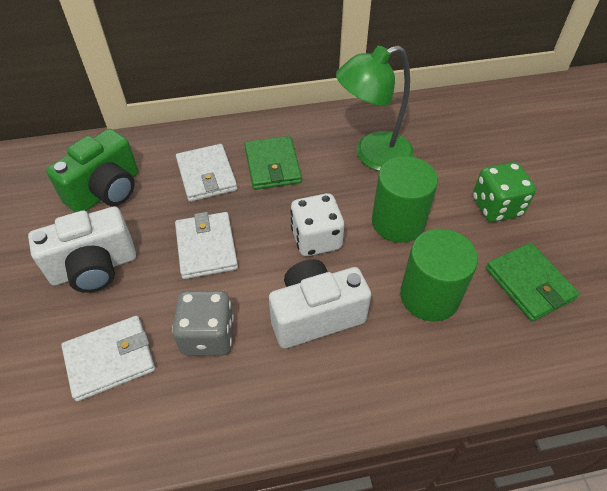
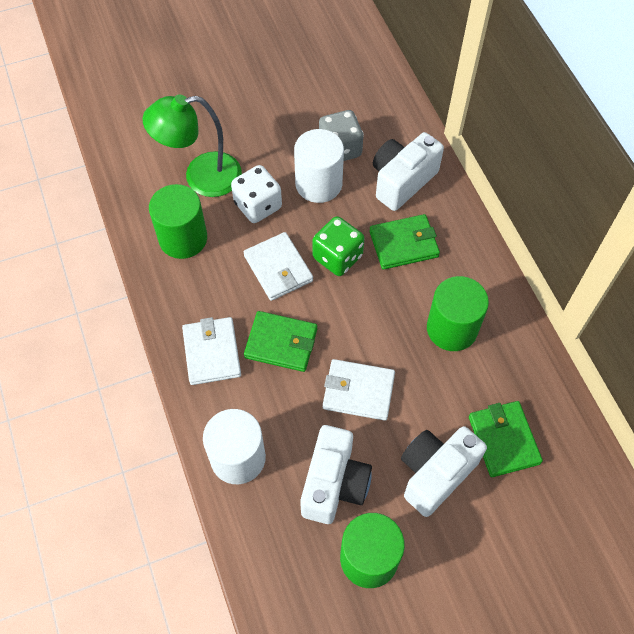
green camera: [46,129,138,212] = 1 -> none = 0
green cylinder: [372,156,438,243] [400,229,478,322] = 2 -> [149,184,207,259] [340,513,405,588] [427,276,489,351] = 3
green wallet: [245,136,302,190] [486,243,580,322] = 2 -> [244,311,317,372] [369,214,440,270] [469,401,543,477] = 3
white camera: [28,206,136,293] [269,259,371,348] = 2 -> [300,425,372,524] [373,132,444,211] [401,426,487,517] = 3
white cylinder: none = 0 -> [203,409,266,484] [294,129,344,203] = 2

